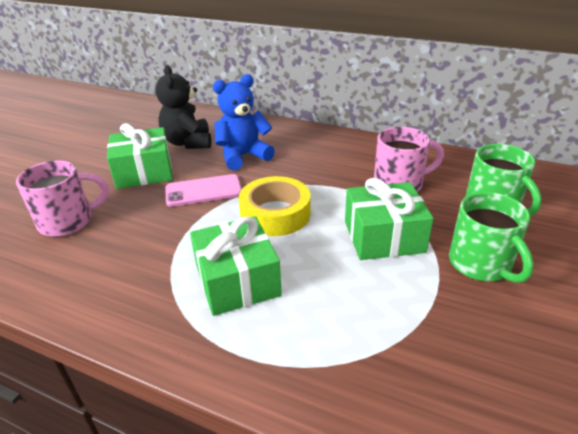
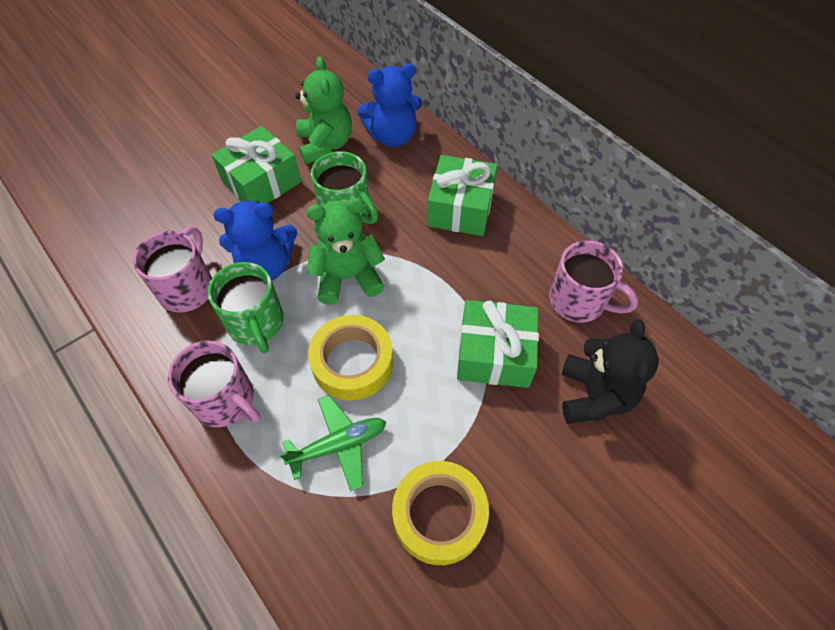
blue teddy bear: [213,74,275,170] = 1 -> [213,200,297,280] [357,64,422,147] = 2
green plane: none = 0 -> [279,395,386,491] = 1
green teddy bear: none = 0 -> [295,57,352,164] [306,198,385,305] = 2
pink mug: [16,160,109,237] [374,127,444,192] = 2 -> [133,227,212,313] [168,340,260,427] [549,240,638,323] = 3
pink phone: [165,174,242,207] = 1 -> none = 0
yellow tape: [239,176,311,236] = 1 -> [308,315,393,401] [392,461,489,565] = 2

